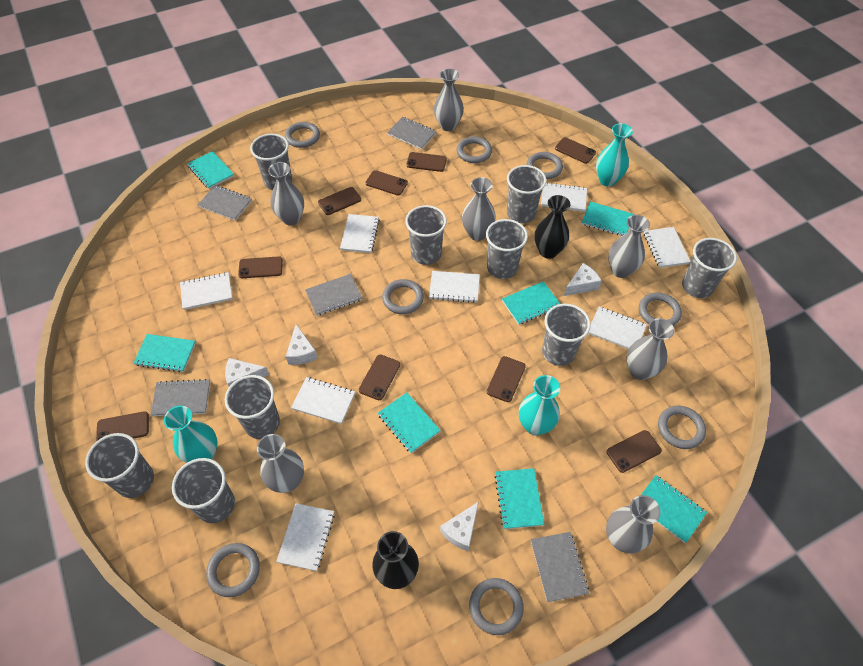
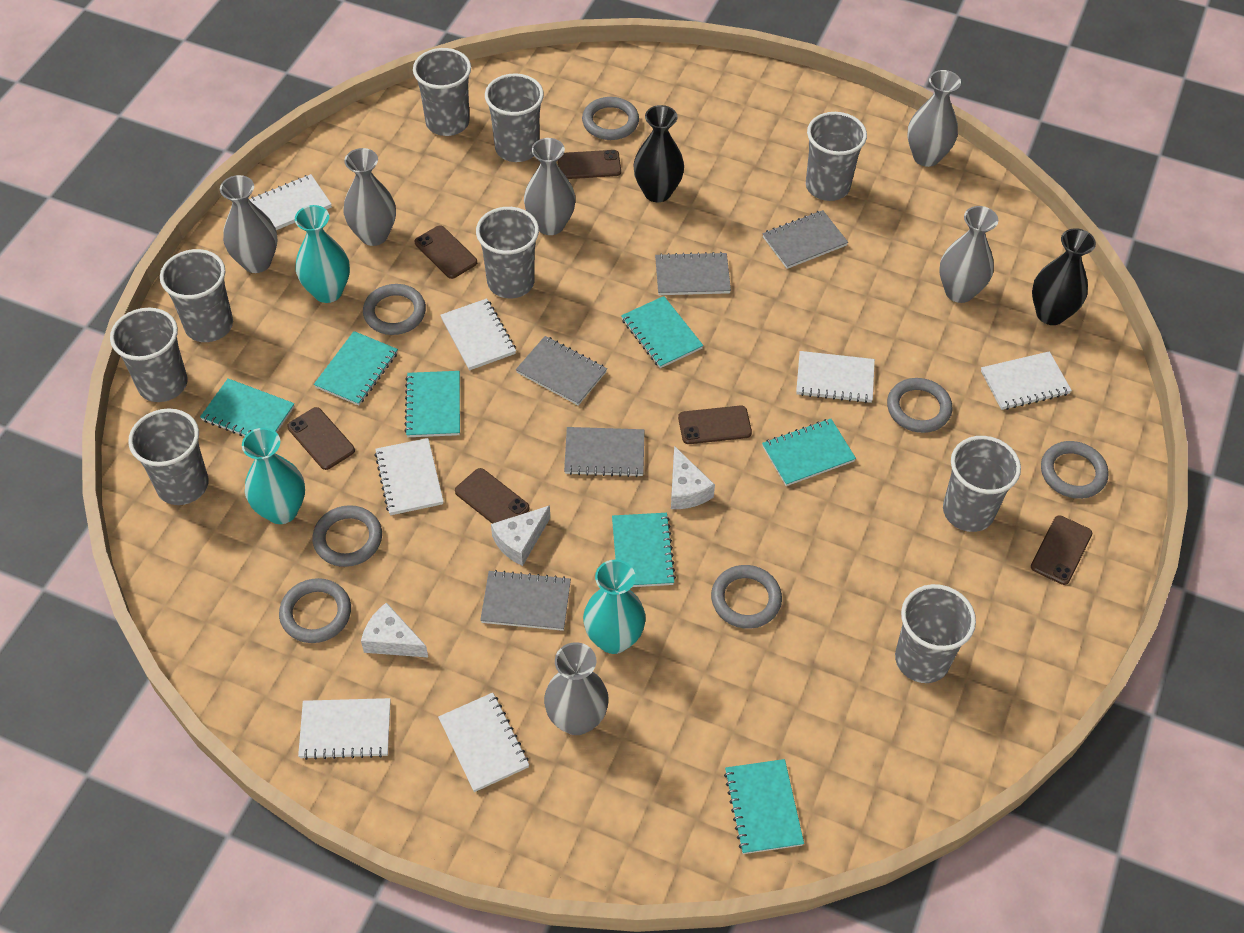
brown phone: [96,411,149,442] [238,256,283,278] [318,187,361,215] [359,354,400,400] [365,170,408,195] [406,152,447,172] [487,356,526,402] [555,137,596,164] [606,430,662,473] = 9 -> [287,407,355,470] [415,225,477,279] [455,468,529,524] [558,150,621,179] [678,406,752,444] [1031,515,1093,585] = 6
grey ring: [206,543,260,597] [285,122,320,148] [382,279,424,314] [456,136,492,163] [469,578,524,635] [527,152,563,179] [639,292,682,326] [658,406,706,449] = 8 -> [279,578,351,643] [312,505,382,567] [363,284,426,335] [582,97,639,140] [711,565,782,629] [887,378,952,433] [1041,441,1109,499] = 7
grey vase: [257,434,304,493] [268,162,304,225] [434,69,464,131] [462,177,496,241] [606,495,661,553] [608,215,650,278] [626,318,674,380] = 7 -> [220,175,277,273] [343,148,396,246] [524,138,576,235] [544,642,609,735] [907,70,961,167] [939,206,998,303] = 6
white cheese: [225,358,269,386] [286,324,318,365] [440,502,479,551] [564,263,602,296] = 4 -> [361,602,428,657] [491,505,550,566] [671,446,715,509] = 3
white notebook: [180,272,233,310] [276,503,335,571] [291,377,355,424] [340,214,380,253] [429,271,480,303] [541,182,587,212] [588,307,647,349] [644,227,691,268] = 8 -> [249,174,332,230] [298,698,391,760] [374,438,444,515] [438,693,529,792] [440,298,516,370] [796,351,875,403] [981,351,1072,410] = 7

